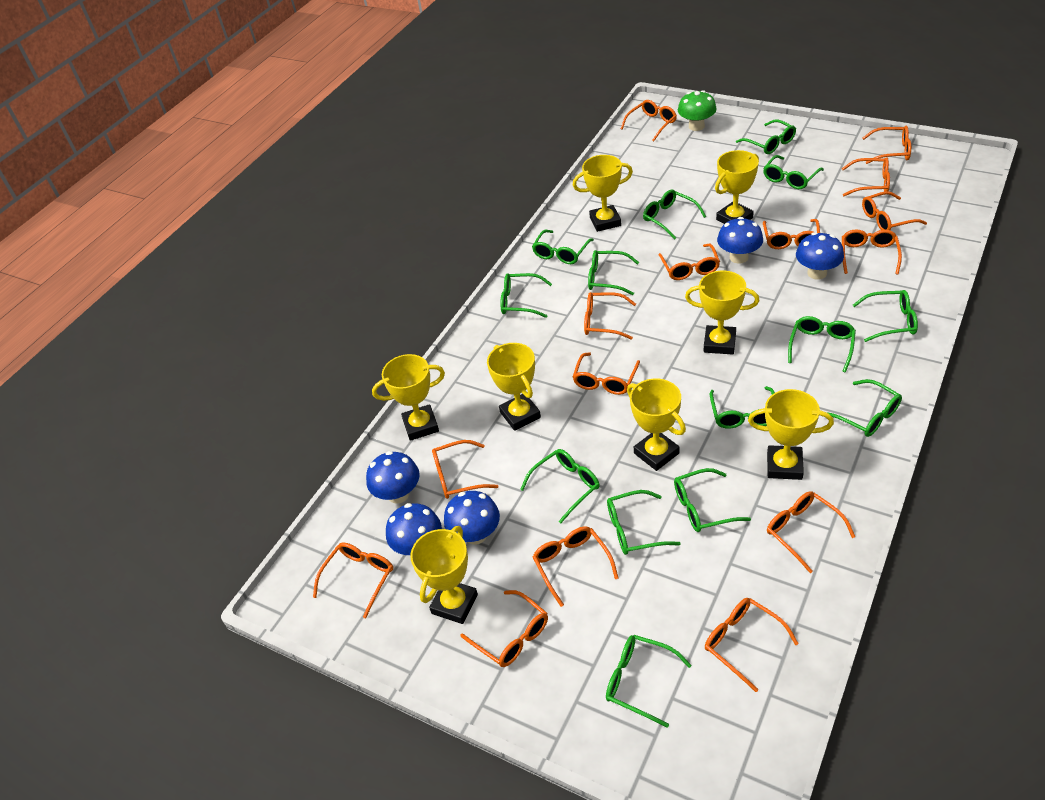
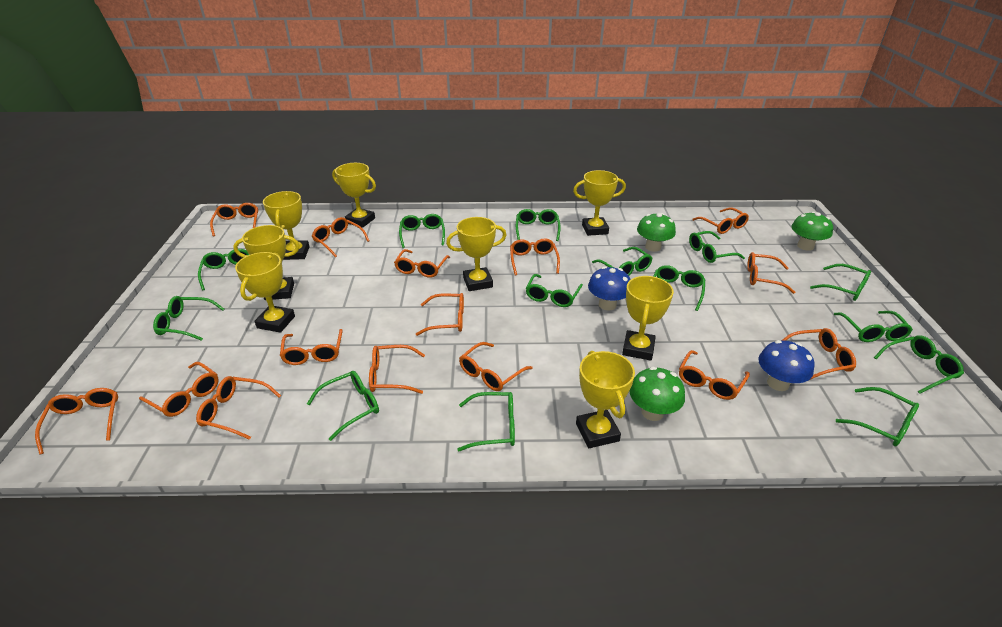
blue mushroom: [366,451,420,504] [386,503,442,555] [444,491,500,545] [717,217,763,264] [796,232,844,280] = 5 -> [588,266,631,311] [758,340,815,391] = 2
green mushroom: [678,90,717,131] = 1 -> [629,366,685,421] [637,213,676,252] [792,212,833,251] = 3

